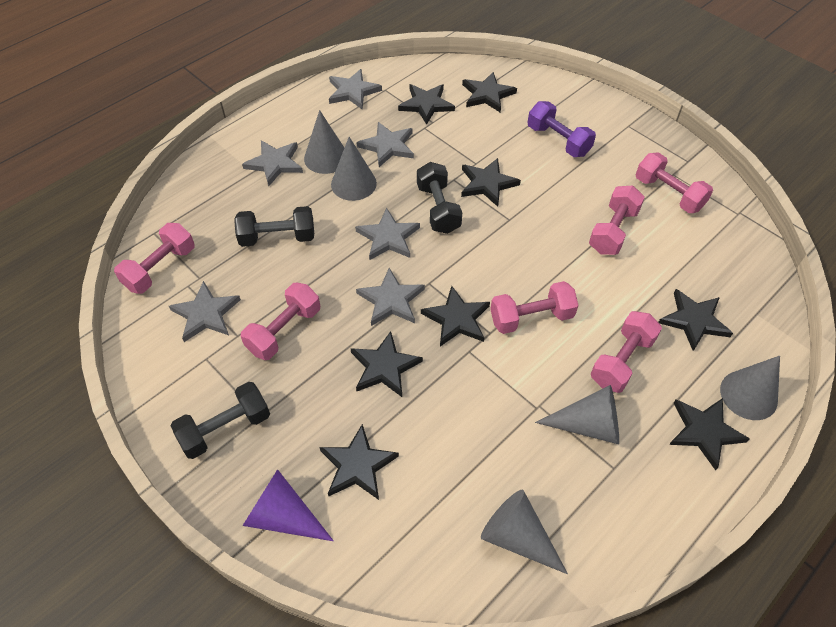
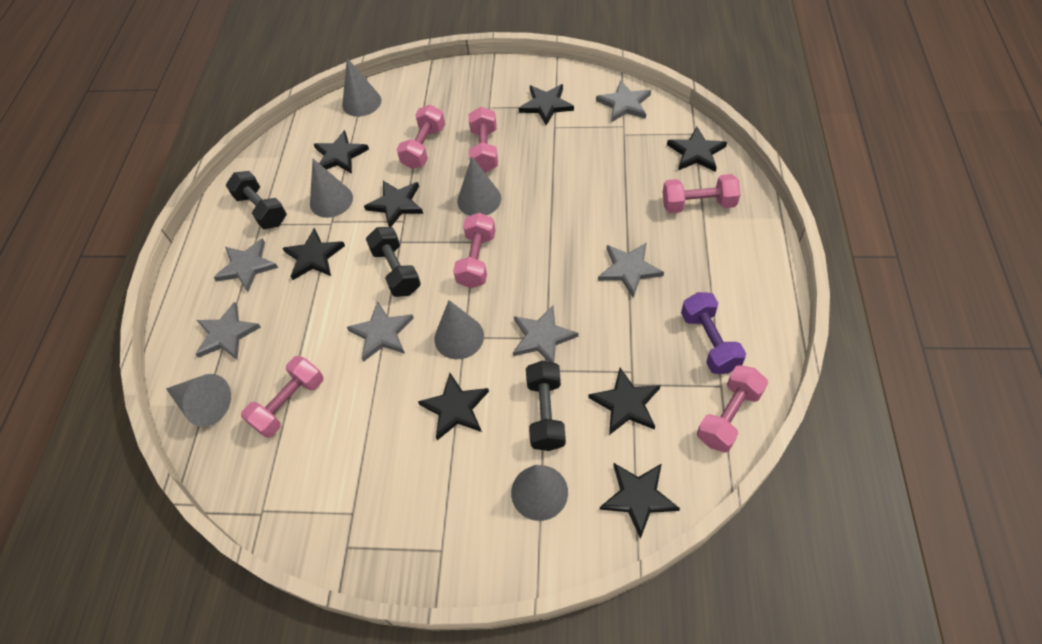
grey cone: [304,110,344,174] [331,137,377,201] [481,490,568,574] [535,385,619,444] [720,356,780,420] = 5 -> [166,374,231,427] [310,159,353,218] [342,58,381,117] [434,300,484,359] [457,157,501,216] [511,465,568,521] = 6
purple cone: [243,469,334,541] = 1 -> none = 0

